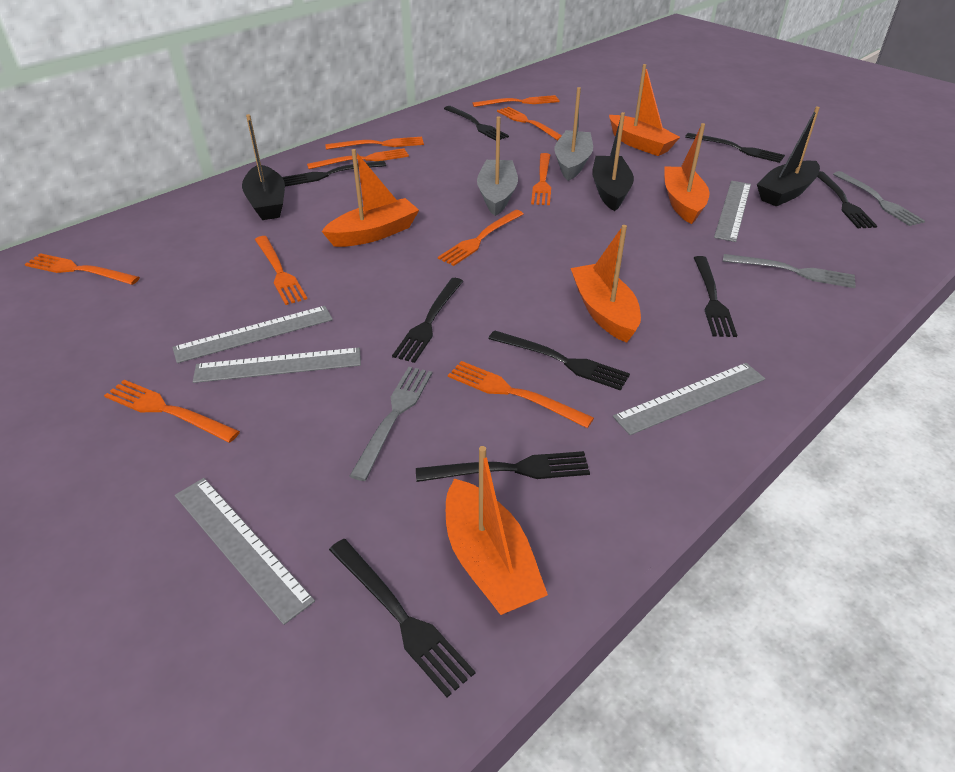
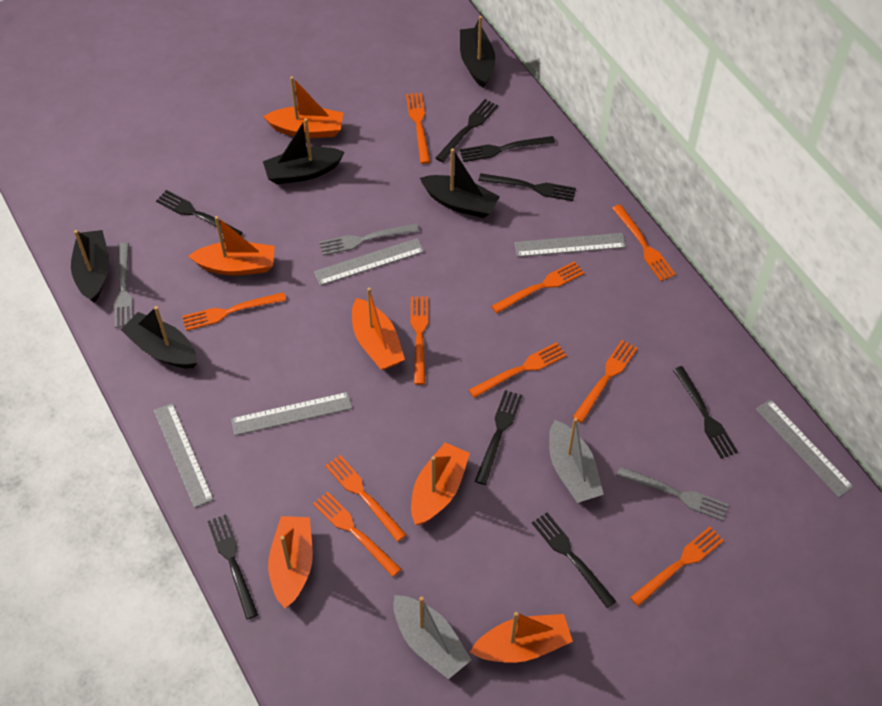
black boat: [242,114,285,220] [592,112,634,211] [757,107,820,206] = 3 -> [71,230,109,303] [120,306,197,368] [263,118,345,184] [420,148,500,218] [460,16,495,88] = 5
black fork: [282,161,386,187] [329,539,475,697] [392,278,463,363] [416,451,590,482] [444,106,509,141] [488,330,630,391] [685,133,785,163] [694,256,737,337] [817,171,877,228] = 9 -> [156,190,243,236] [207,514,258,620] [436,99,498,162] [460,136,555,162] [475,390,522,485] [478,173,576,201] [532,513,617,608] [673,366,738,459] = 8
orange boat: [322,149,419,247] [446,446,548,615] [571,225,641,343] [609,64,680,156] [664,123,709,224] = 5 -> [189,216,275,275] [263,76,343,138] [268,516,313,608] [352,288,405,370] [411,443,470,525] [470,612,573,663] = 6

